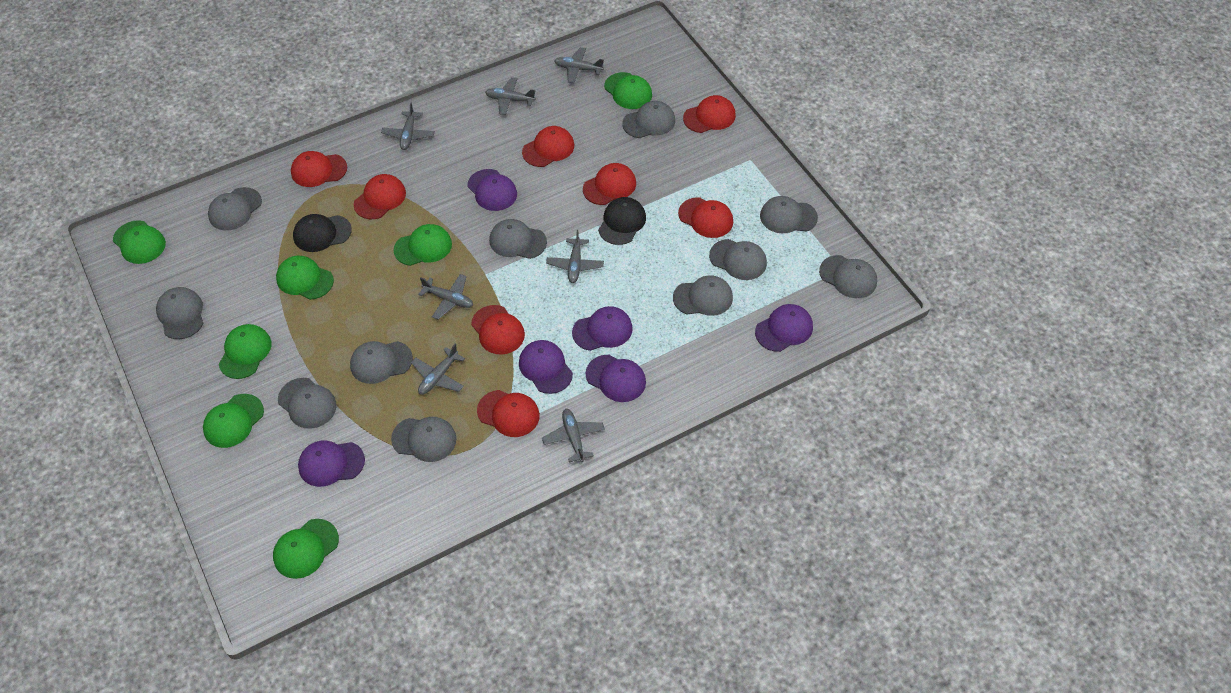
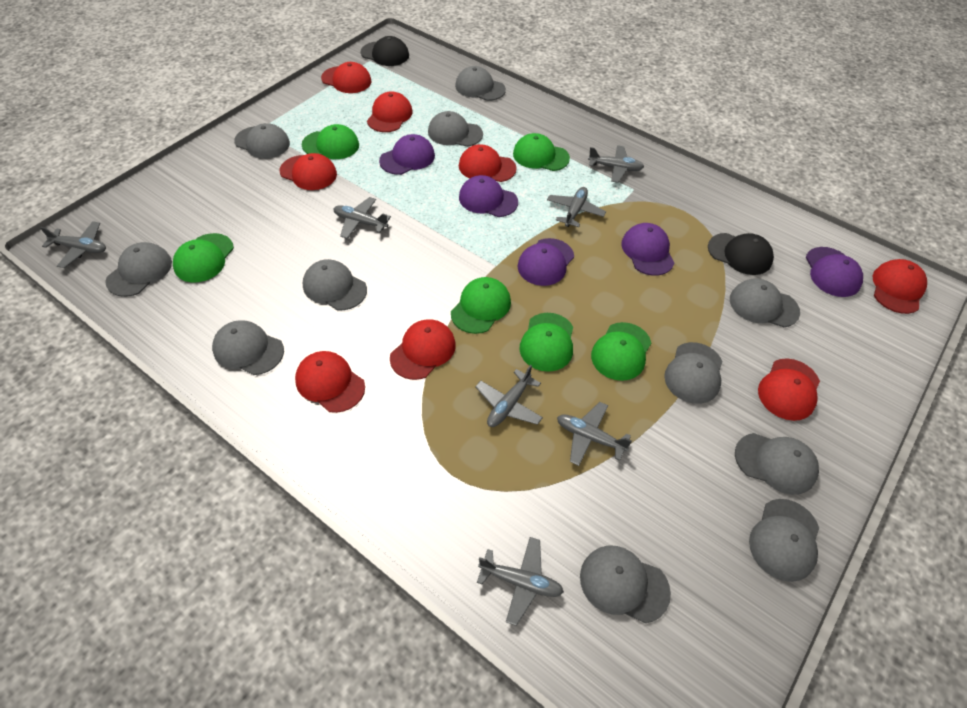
green cap: [113,220,166,264] [203,394,264,448] [219,324,271,379] [273,519,339,579] [276,256,334,300] [394,224,452,266] [604,72,652,109] = 7 -> [173,233,234,282] [302,124,359,159] [451,277,511,334] [513,133,570,171] [520,313,573,372] [591,322,651,381] = 6
purple cap: [298,441,365,487] [467,169,517,211] [519,340,573,394] [572,306,633,351] [586,355,646,402] [755,304,813,352] = 6 -> [379,134,435,175] [459,175,518,217] [518,238,574,286] [621,223,674,276] [806,247,863,297] = 5

